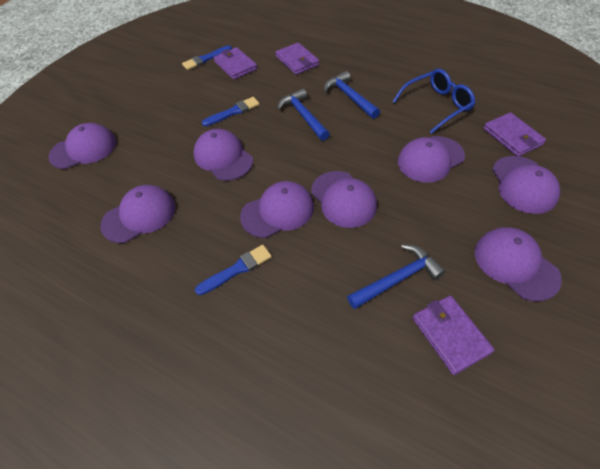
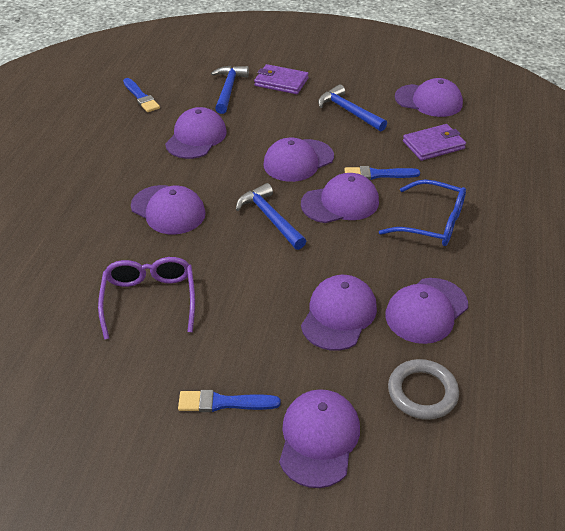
grey ring: none = 0 -> [388,359,459,420] = 1
purple glasses: none = 0 -> [98,257,195,340] = 1
purple wallet: [214,47,257,80] [275,43,319,75] [413,295,494,375] [483,112,546,156] = 4 -> [254,64,309,94] [403,124,466,161] = 2

